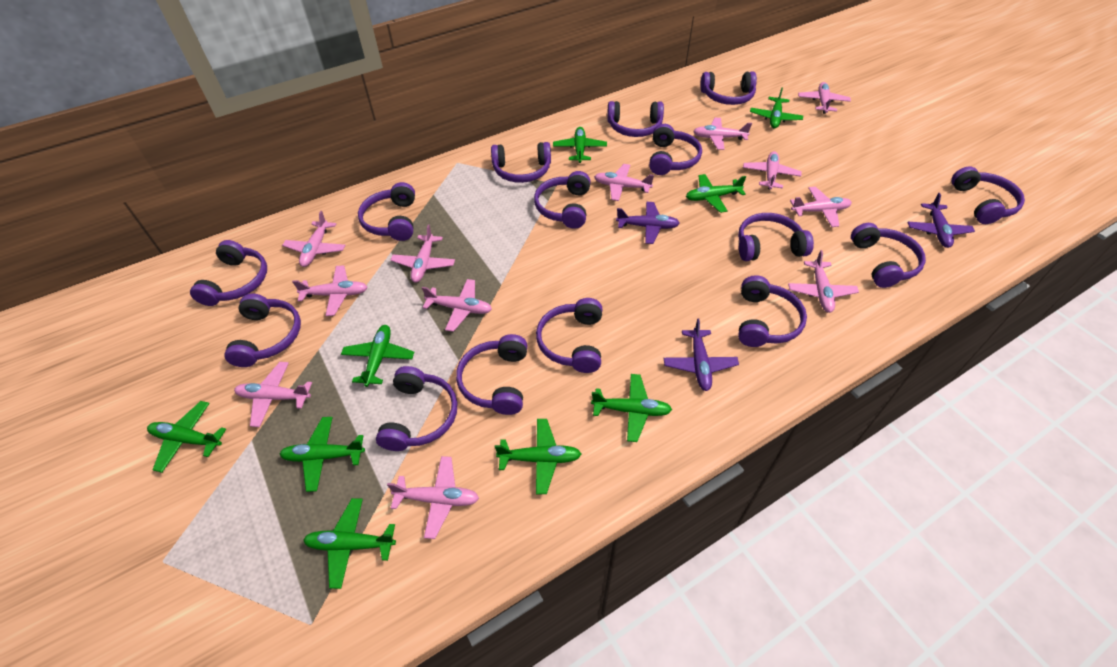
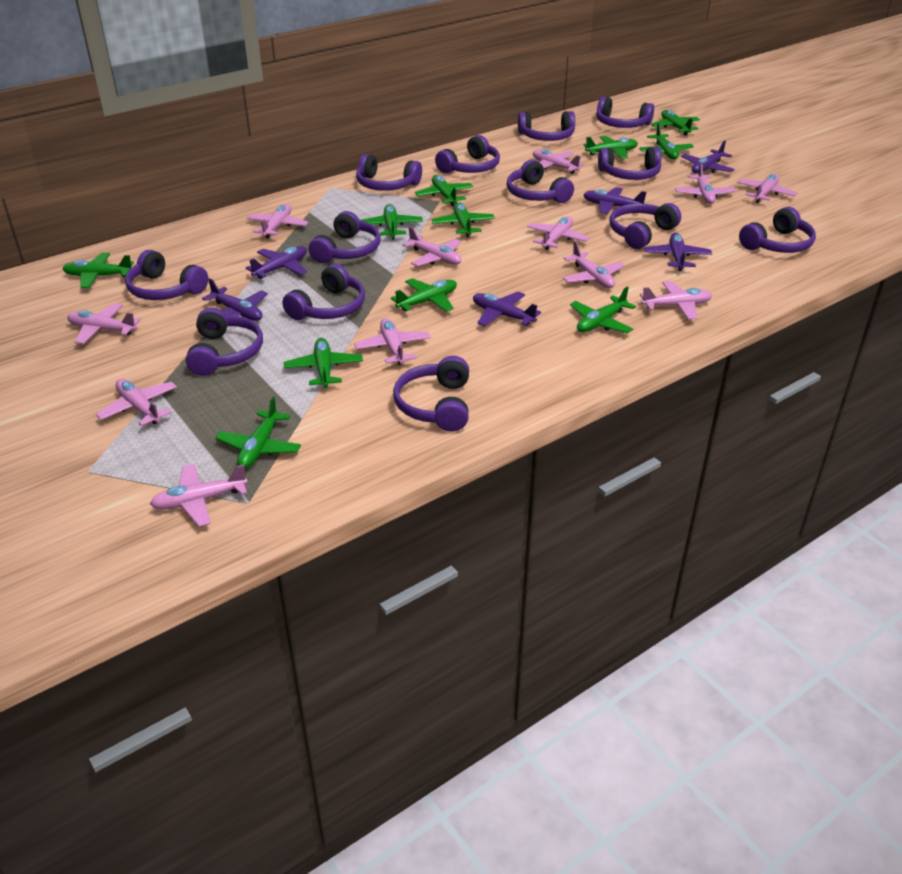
green plane: [147,401,226,473] [280,417,365,492] [303,498,396,589] [341,325,414,387] [495,419,581,494] [553,127,607,163] [591,374,672,442] [686,174,746,213] [750,87,803,128] = 9 -> [62,253,134,288] [215,397,301,469] [284,338,363,388] [360,204,423,239] [391,278,457,312] [415,175,473,206] [432,202,495,237] [570,286,636,333] [583,136,638,159] [639,123,694,160] [651,110,700,135] = 11
purple headphones: [190,240,267,306] [224,294,301,367] [358,182,415,241] [376,366,457,451] [456,334,527,415] [491,142,551,183] [534,171,591,229] [536,298,602,373] [607,101,664,137] [649,124,702,175] [700,71,757,105] [738,213,814,261] [738,275,807,347] [851,223,926,288] [951,166,1025,224] = 15 -> [125,250,208,300] [186,308,263,376] [282,264,365,320] [309,211,381,263] [356,154,422,191] [393,356,469,432] [435,135,500,174] [507,159,574,203] [518,111,575,141] [596,97,654,128] [598,147,661,180] [609,203,681,249] [739,207,816,253] = 13
purple plane: [616,202,680,244] [664,319,739,391] [907,193,975,248] = 3 -> [202,278,268,321] [246,246,307,279] [473,292,541,326] [583,187,647,214] [644,233,712,271] [681,141,735,173] = 6

